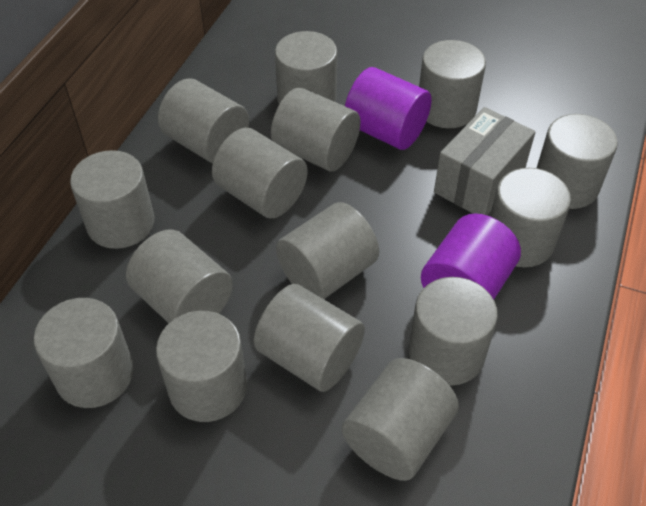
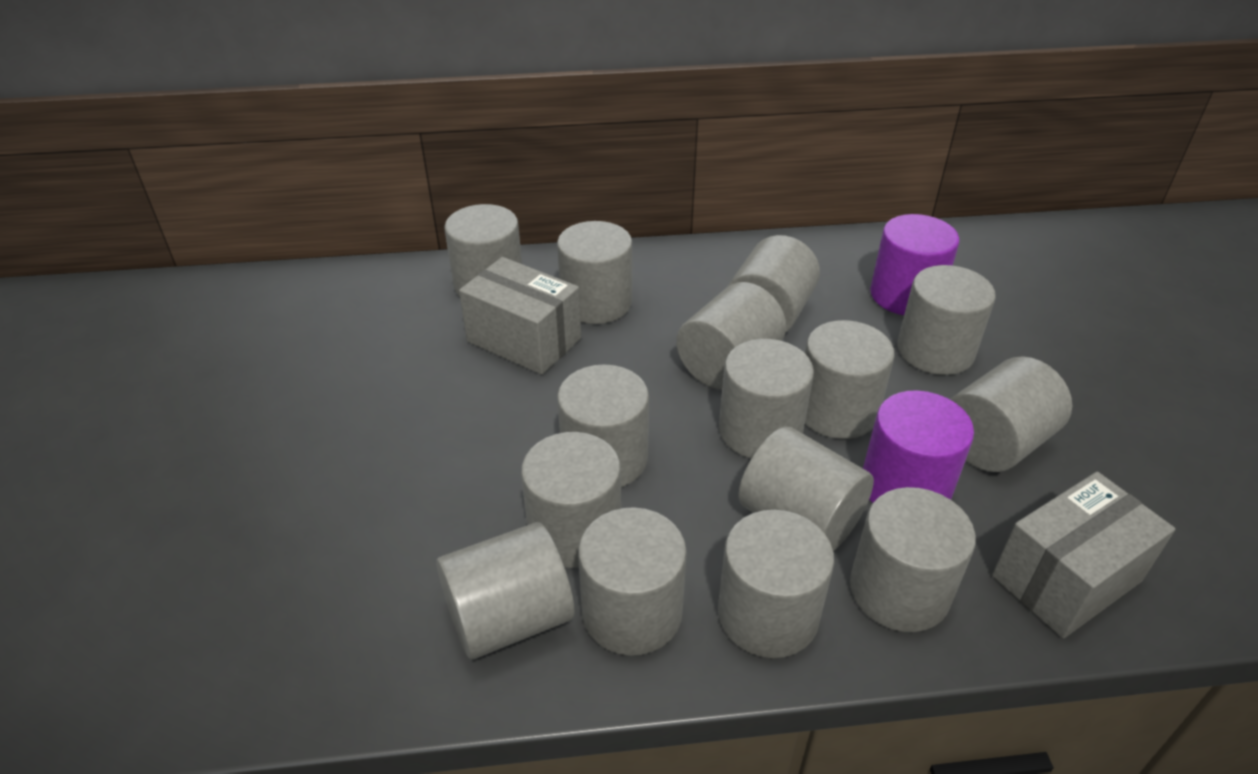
grey box: [434,107,535,215] = 1 -> [459,257,581,375] [992,472,1176,639] = 2

